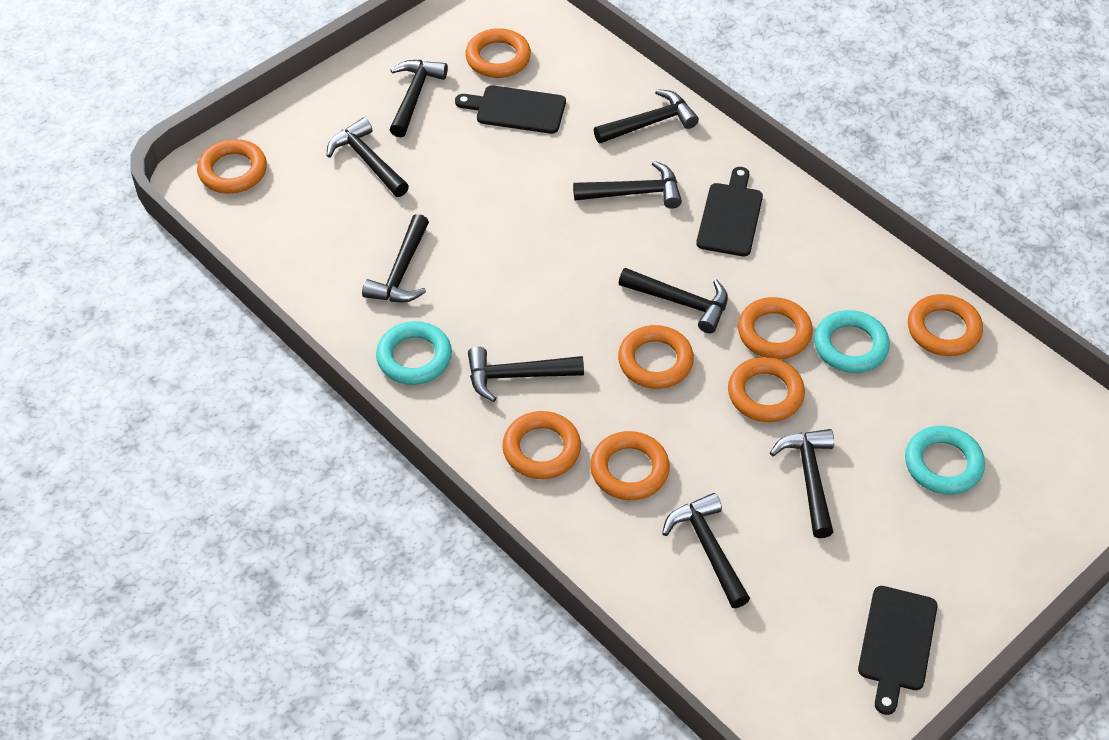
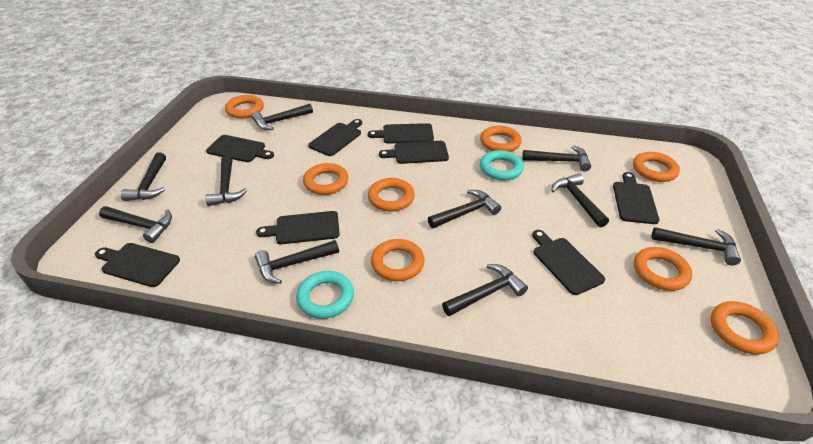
black cutting board: [455,85,566,134] [696,167,763,256] [858,586,937,715] = 3 -> [95,243,180,287] [206,135,274,162] [256,211,340,244] [308,119,362,156] [368,123,434,144] [379,141,449,164] [532,230,605,295] [613,172,660,224] = 8
black hammer: [327,117,409,197] [362,214,429,302] [390,60,448,137] [468,346,584,402] [573,161,682,209] [594,89,699,143] [619,268,728,333] [662,493,750,608] [770,429,834,538] = 9 -> [99,206,172,243] [120,152,166,201] [205,156,247,206] [252,104,313,130] [255,240,339,284] [428,190,501,228] [442,264,528,316] [522,145,591,172] [551,173,609,228] [651,227,741,266] = 10
turquoise ring: [376,321,452,385] [814,310,890,373] [905,426,985,495] = 3 -> [296,271,354,319] [480,150,524,181] = 2

